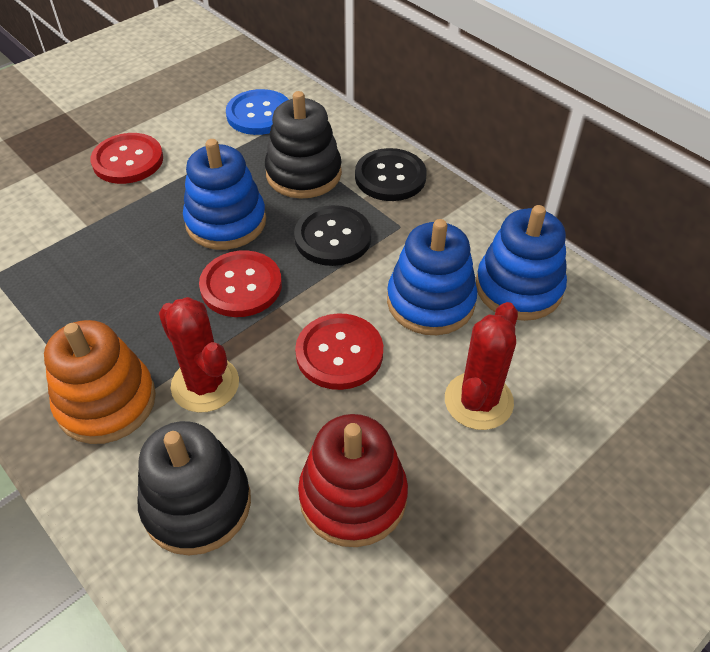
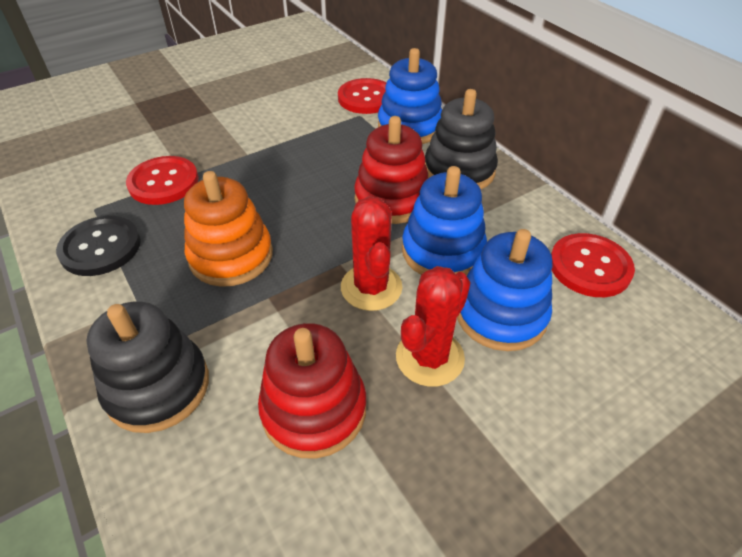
black button: [294,205,372,266] [355,148,427,201] = 2 -> [56,216,141,276] = 1
blue button: [226,89,289,135] = 1 -> none = 0
red stacking toy: [298,414,408,547] = 1 -> [258,323,366,459] [354,116,428,224] = 2

